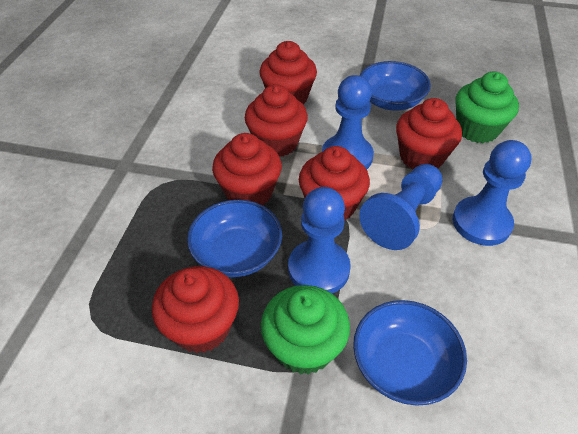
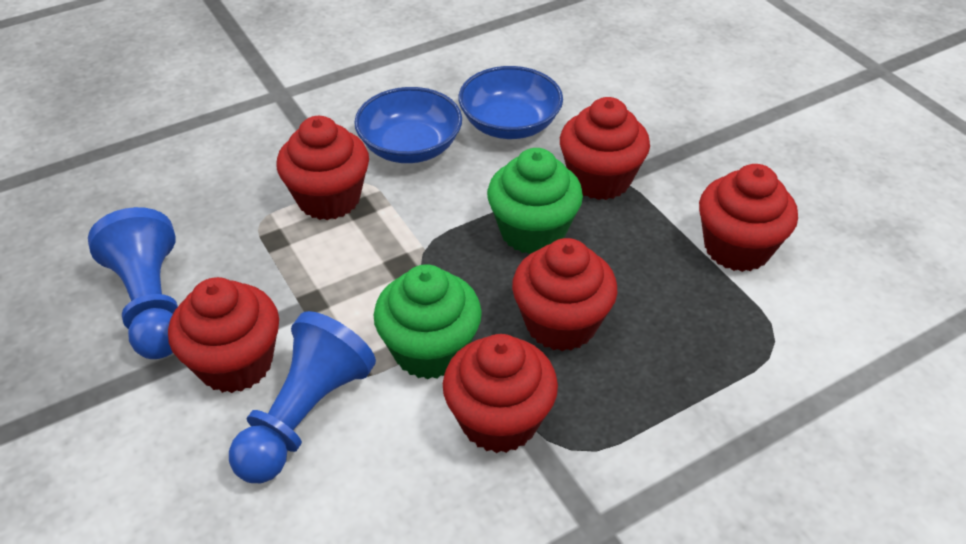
blue bowl: [187,200,282,277] [353,300,467,406] [360,61,431,111] = 3 -> [354,87,462,163] [458,66,563,139] = 2
blue pawn: [288,187,351,293] [322,75,374,170] [359,164,443,250] [453,140,532,246] = 4 -> [88,207,178,359] [229,311,376,483] = 2

